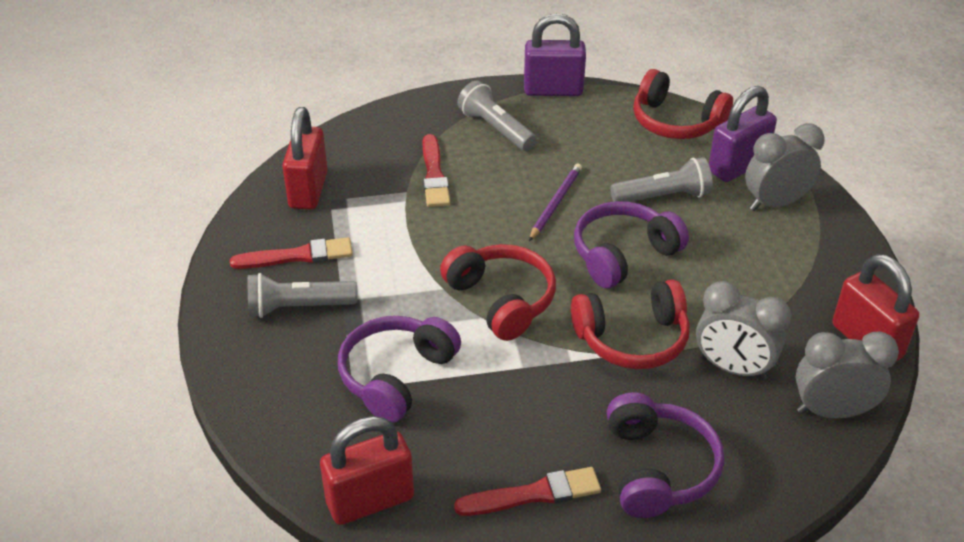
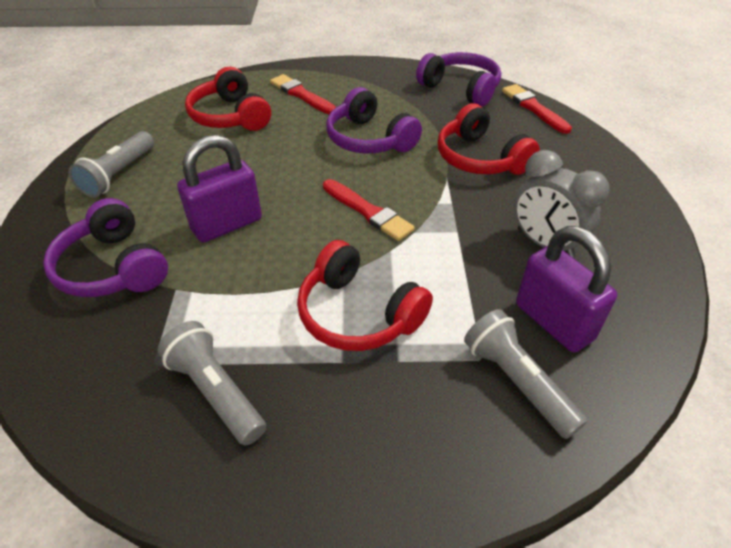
grey clock: [696,281,791,380] [745,123,825,211] [796,331,899,418] = 3 -> [514,150,610,258] = 1
purple pencil: [529,163,582,241] = 1 -> none = 0
red padlock: [282,107,328,210] [320,416,414,525] [832,254,919,361] = 3 -> none = 0

